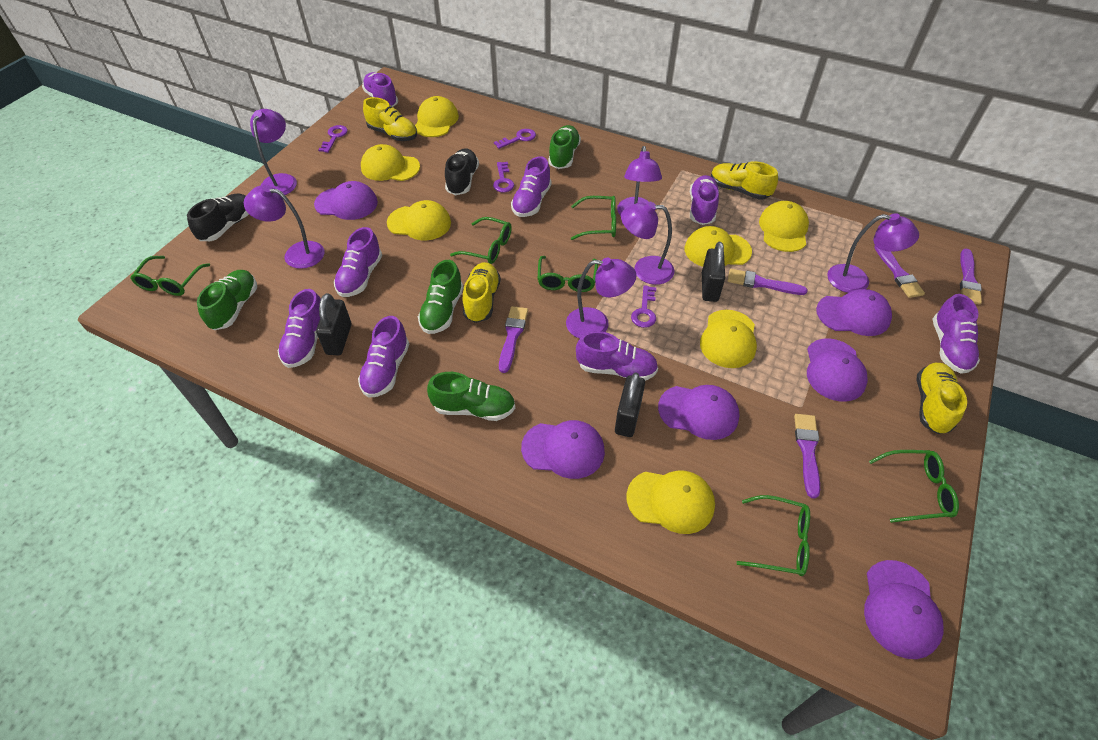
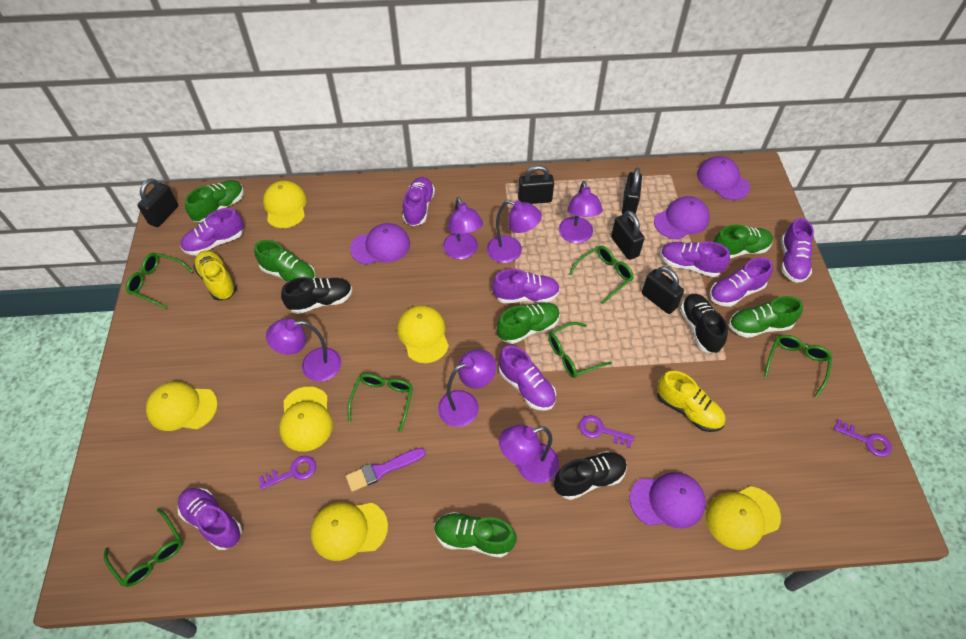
black padlock: [316,293,351,355] [615,372,645,437] [702,242,725,302] = 3 -> [137,178,178,227] [518,165,554,204] [611,210,645,260] [622,167,642,215] [642,266,684,314] = 5
black shoe: [187,193,249,241] [445,148,479,195] = 2 -> [281,277,352,314] [554,451,627,500] [680,294,728,353] = 3
green shoe: [197,270,257,330] [418,260,464,334] [427,372,515,421] [548,125,581,169] = 4 -> [185,180,244,223] [254,240,316,282] [434,512,517,558] [497,302,560,344] [714,224,773,259] [729,296,803,338] = 6
purple brush: [499,306,528,373] [728,269,808,295] [794,414,820,499] [874,246,925,298] [960,249,982,305] = 5 -> [346,448,426,492] = 1
purple cap: [314,181,378,220] [521,420,605,479] [658,385,740,440] [807,338,868,402] [816,289,892,336] [864,560,943,659] = 6 -> [350,223,410,265] [630,472,706,529] [654,196,710,240] [697,156,750,200] = 4
purple key: [318,125,348,153] [493,162,514,192] [494,129,536,149] [631,285,656,328] = 4 -> [258,456,316,490] [579,415,634,448] [834,419,892,457] = 3
yellow cap: [361,144,420,181] [387,200,451,240] [415,96,459,137] [626,470,715,534] [685,226,752,267] [700,310,757,368] [759,201,809,252] = 7 -> [146,382,218,431] [263,180,307,228] [279,387,333,452] [310,502,388,561] [397,305,449,363] [706,486,781,550] = 6
yellow shoe: [363,97,417,141] [463,262,501,323] [711,161,778,200] [917,363,967,434] = 4 -> [193,250,237,301] [657,371,726,432] = 2

